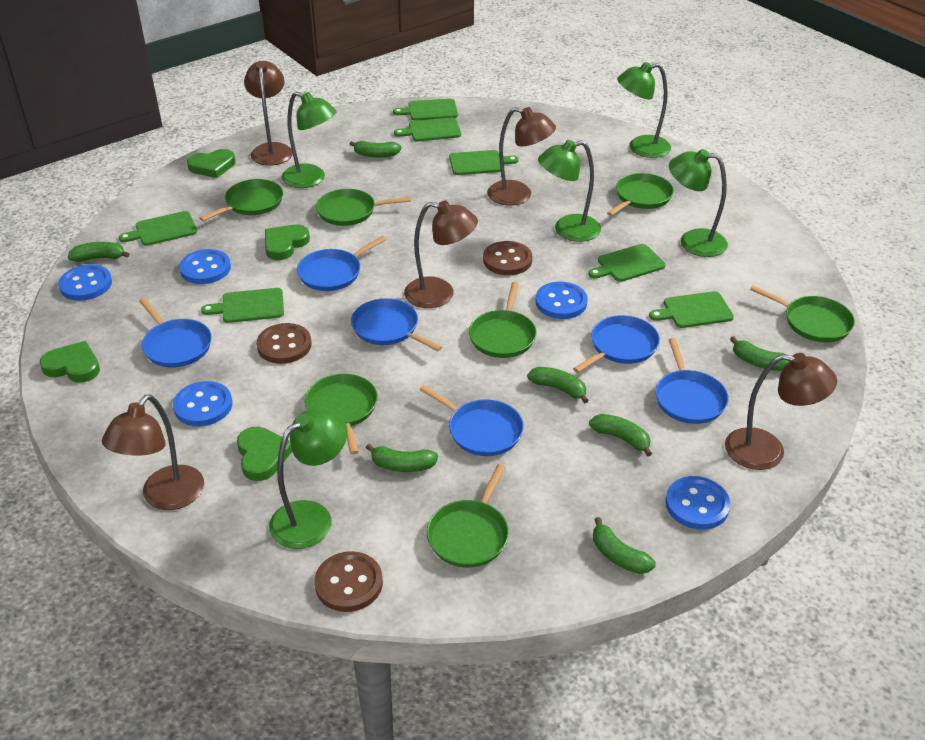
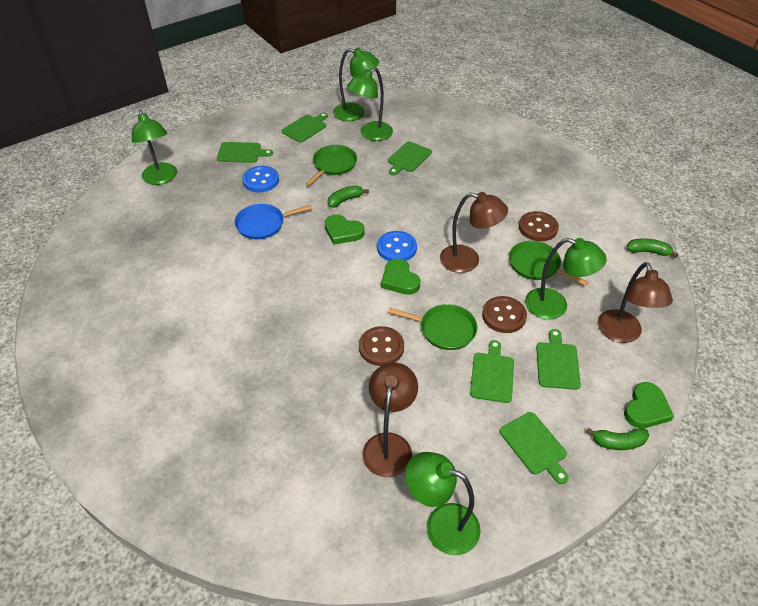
blue button: [58,264,112,301] [173,381,232,426] [179,249,231,284] [535,282,588,319] [665,476,731,530] = 5 -> [242,166,279,192] [377,231,417,261] = 2
blue pan: [139,298,212,368] [297,236,386,291] [351,298,442,351] [420,385,524,456] [573,315,660,373] [655,338,729,424] = 6 -> [234,204,312,239] = 1
brown lamp: [102,394,204,510] [244,61,293,166] [404,200,478,308] [487,107,556,206] [725,353,837,470] = 5 -> [362,363,418,477] [440,192,508,273] [598,262,673,343] = 3
green banana: [68,242,129,262] [350,141,402,158] [366,444,438,472] [527,367,589,404] [589,414,652,457] [593,517,656,574] [730,336,790,371] = 7 -> [327,185,369,208] [586,428,649,450] [627,238,678,258] = 3
green cutting board: [119,211,197,246] [201,288,284,323] [393,99,458,121] [394,117,461,141] [449,150,519,175] [588,244,665,282] [649,291,734,328] = 7 -> [217,142,273,163] [282,113,328,143] [388,141,432,176] [470,340,514,403] [500,412,568,484] [536,329,581,390] = 6
green heart: [40,341,100,383] [187,149,236,178] [237,427,292,481] [265,224,310,260] = 4 -> [325,214,365,245] [381,259,420,295] [624,382,674,428] = 3
green pan: [200,179,283,221] [305,374,378,455] [316,189,411,226] [427,464,509,568] [469,282,537,358] [607,173,674,216] [750,285,855,342] = 7 -> [306,145,357,185] [388,304,478,350] [509,241,589,286] = 3

